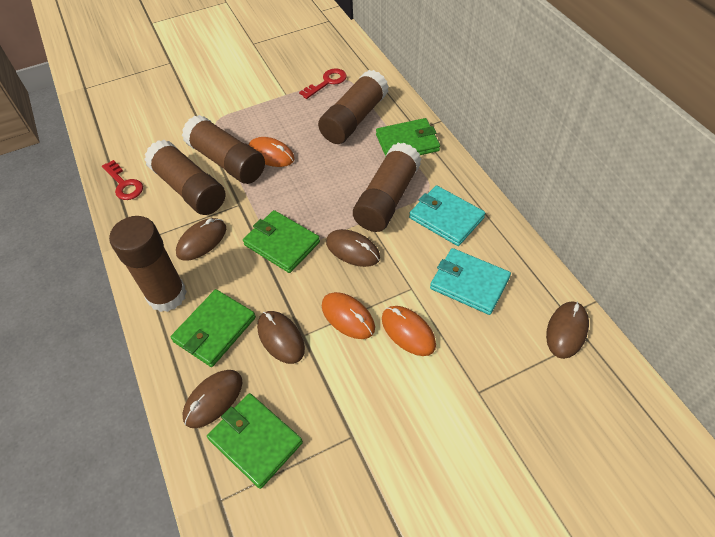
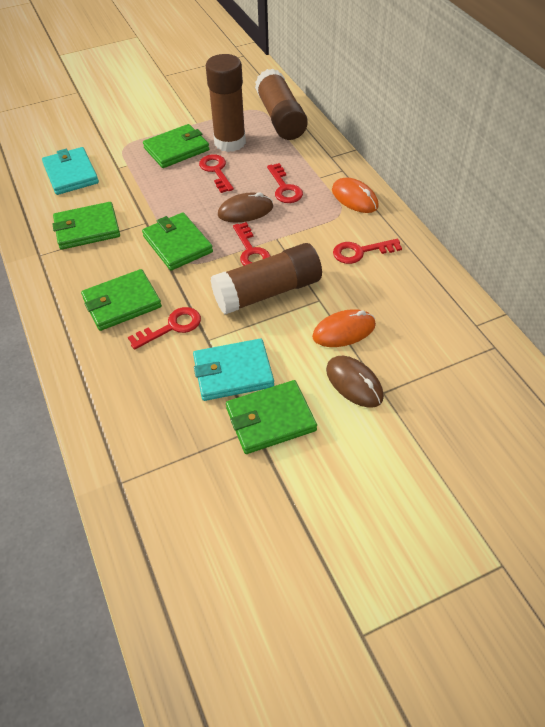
brown glue stick: [109,216,187,312] [144,140,225,215] [182,115,265,184] [318,70,389,144] [353,143,421,232] = 5 -> [205,54,246,152] [210,243,322,315] [255,69,308,140] = 3
brown mouse: [176,218,226,261] [183,370,243,428] [257,311,305,364] [326,229,380,267] [546,301,589,359] = 5 -> [218,192,273,222] [326,356,384,408] = 2
green wallet: [171,289,256,367] [207,393,303,489] [243,210,320,273] [376,118,440,157] = 4 -> [52,202,120,250] [81,269,162,331] [142,212,213,271] [143,124,209,168] [226,380,317,454] = 5
orange mouse: [248,137,295,167] [322,292,375,339] [382,306,436,356] = 3 -> [312,309,376,347] [332,178,379,213] = 2
red key: [102,160,143,200] [299,68,347,99] = 2 -> [128,307,201,350] [199,154,234,193] [233,222,270,266] [267,163,303,203] [333,239,402,264] = 5

